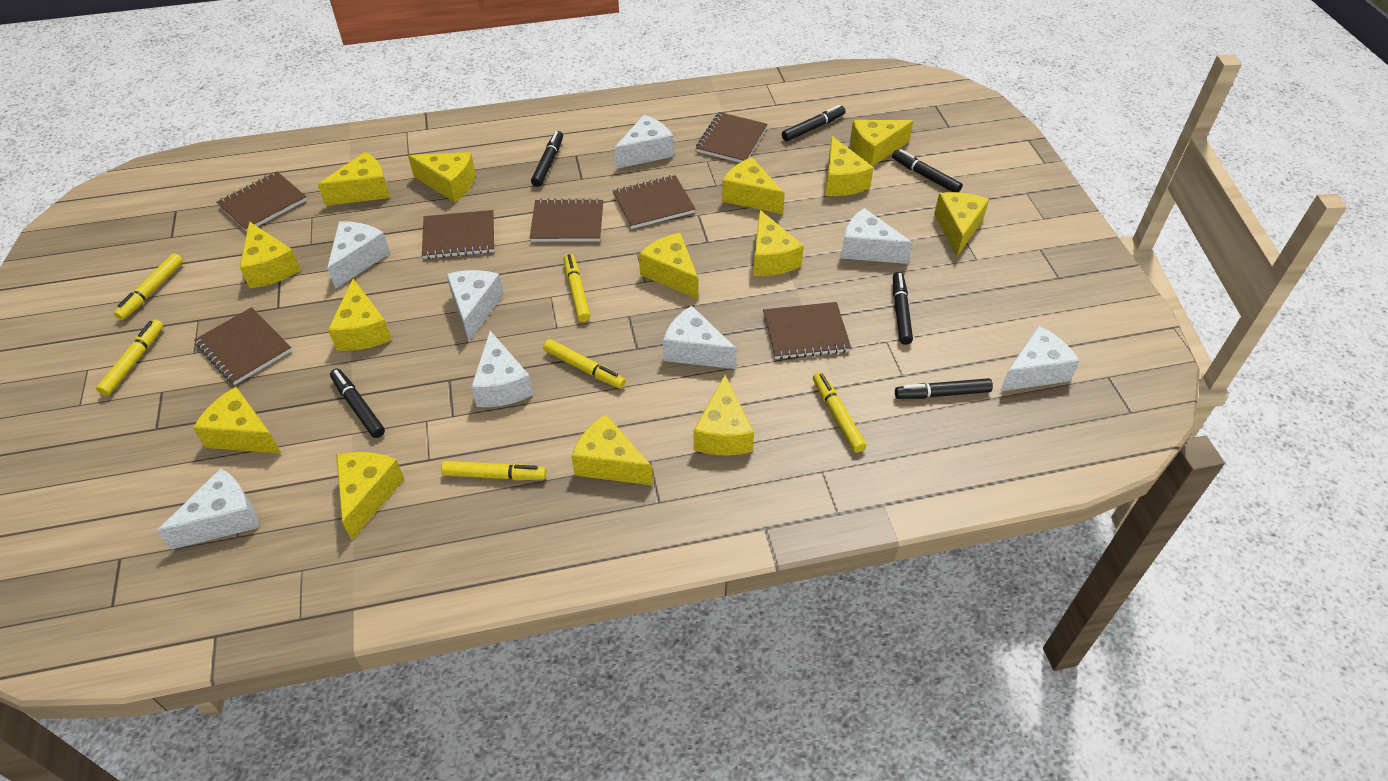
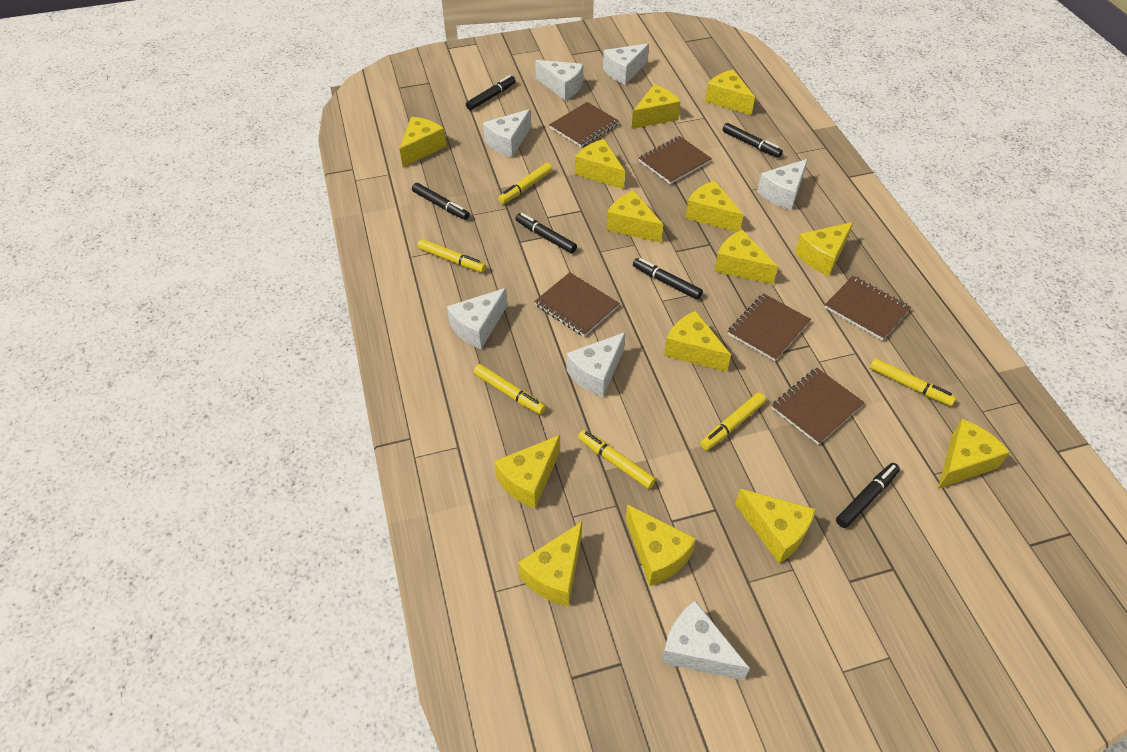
brown notebook: [194,307,292,385] [216,171,307,232] [422,210,494,259] [530,198,603,242] [612,175,695,229] [696,112,768,163] [763,302,851,360] = 7 -> [534,272,620,337] [549,102,619,147] [639,136,712,184] [728,293,811,361] [771,368,865,445] [824,276,911,341] = 6
white cheese: [157,468,259,550] [327,221,390,289] [446,270,504,341] [471,331,533,407] [614,115,674,169] [663,306,737,369] [841,208,913,264] [1000,326,1080,391] = 8 -> [447,288,508,349] [483,109,531,157] [535,60,583,100] [566,332,626,397] [603,43,649,85] [662,600,750,680] [757,159,808,210] = 7

